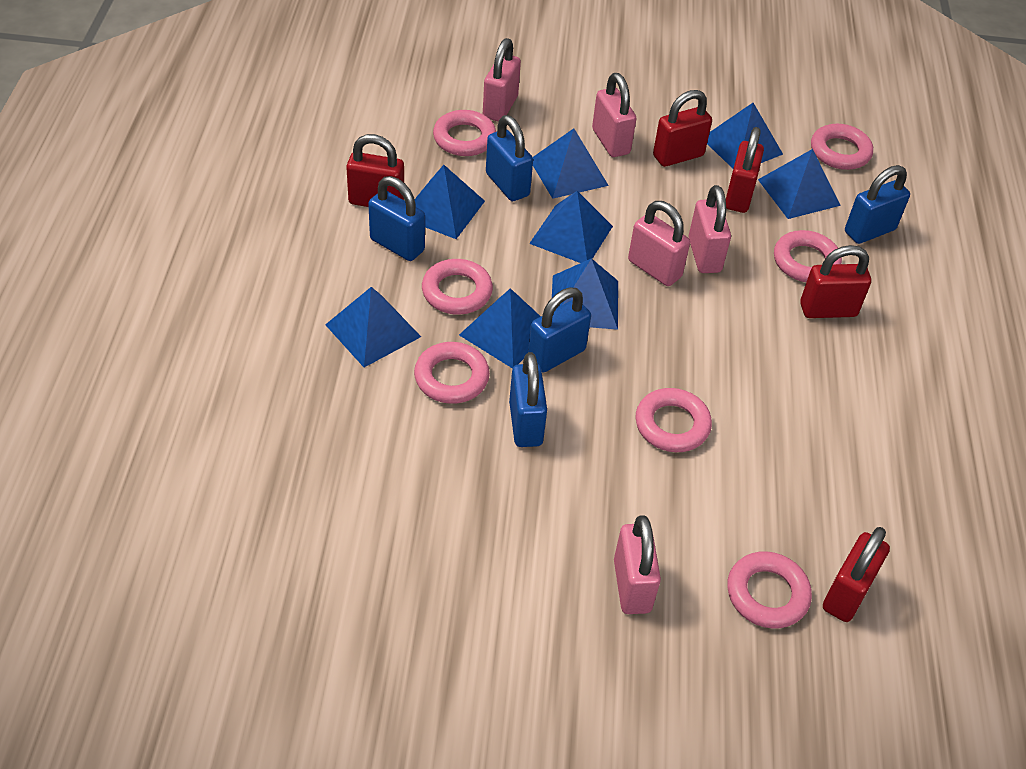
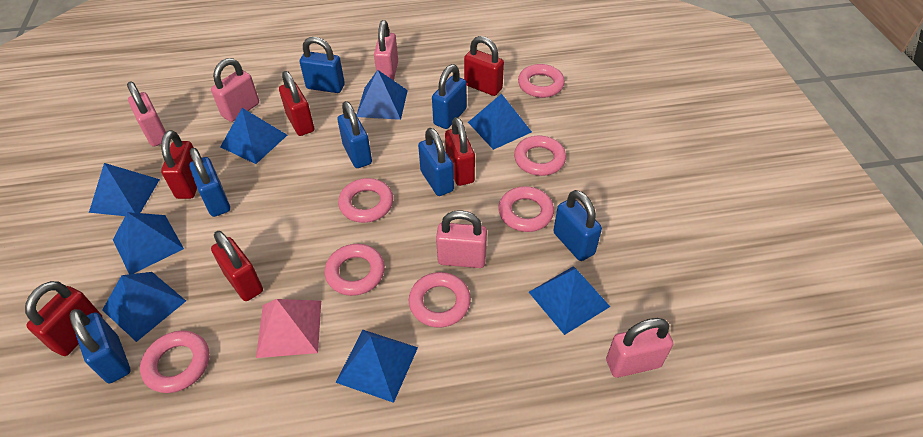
blue padlock: [368,176,425,261] [486,115,533,201] [509,352,547,447] [528,287,591,373] [845,165,910,244] = 5 -> [69,309,131,383] [189,148,230,217] [300,37,345,93] [337,101,372,168] [418,128,454,196] [432,64,467,129] [553,190,602,261] = 7
pink pyramid: none = 0 -> [256,299,321,358] = 1
red padlock: [346,134,404,207] [653,90,712,167] [726,127,764,213] [800,245,871,318] [823,527,890,622] = 5 -> [25,281,103,356] [161,130,197,199] [211,231,263,301] [279,71,314,136] [445,117,475,186] [464,36,504,96] = 6

